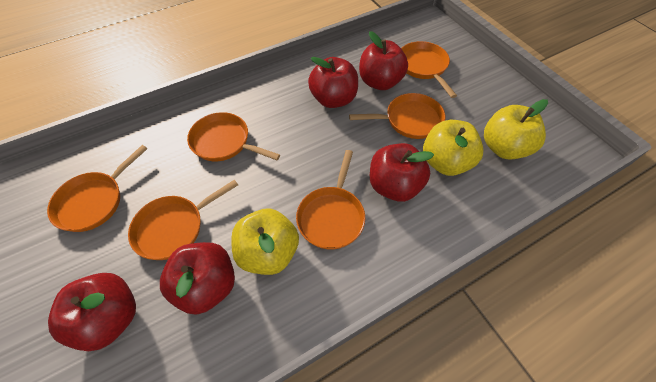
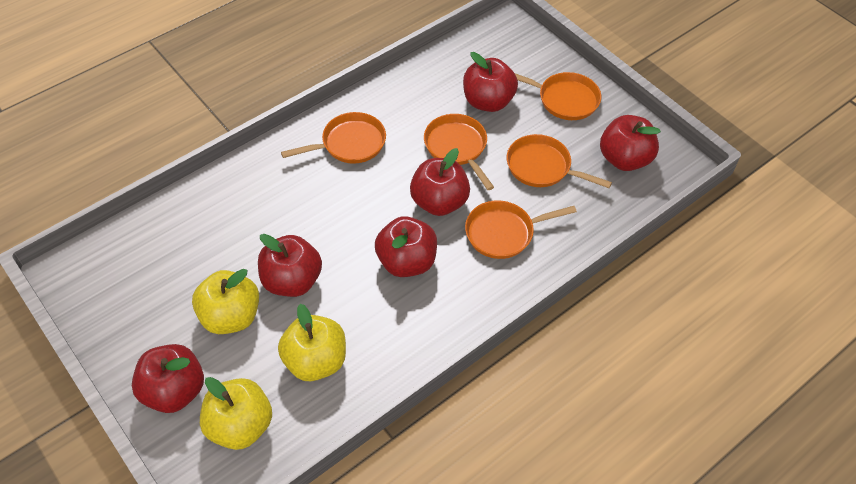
orange pan: [47,145,148,232] [128,180,238,260] [187,112,280,161] [296,150,365,250] [349,93,446,139] [401,41,457,98] = 6 -> [281,112,386,164] [424,114,494,190] [465,201,577,259] [507,134,612,188] [515,72,601,120] = 5
red apple: [48,273,136,351] [160,242,235,314] [308,57,358,108] [359,31,408,90] [370,143,434,202] = 5 -> [132,344,204,413] [258,234,322,297] [375,216,437,277] [410,148,470,216] [463,52,518,112] [600,115,661,171] = 6

